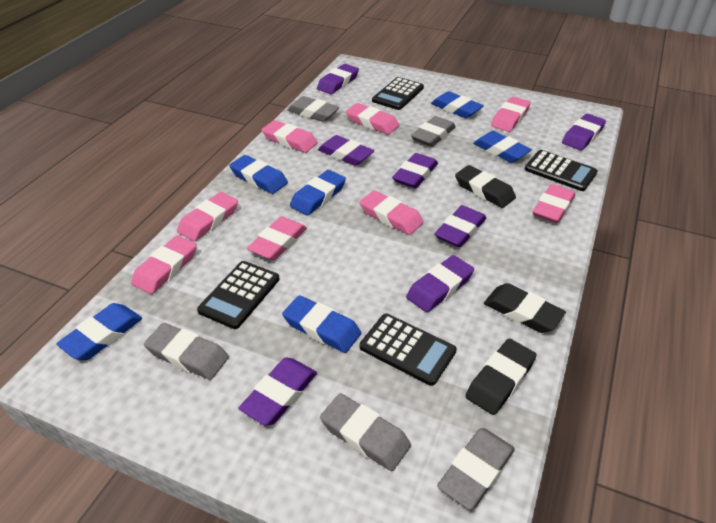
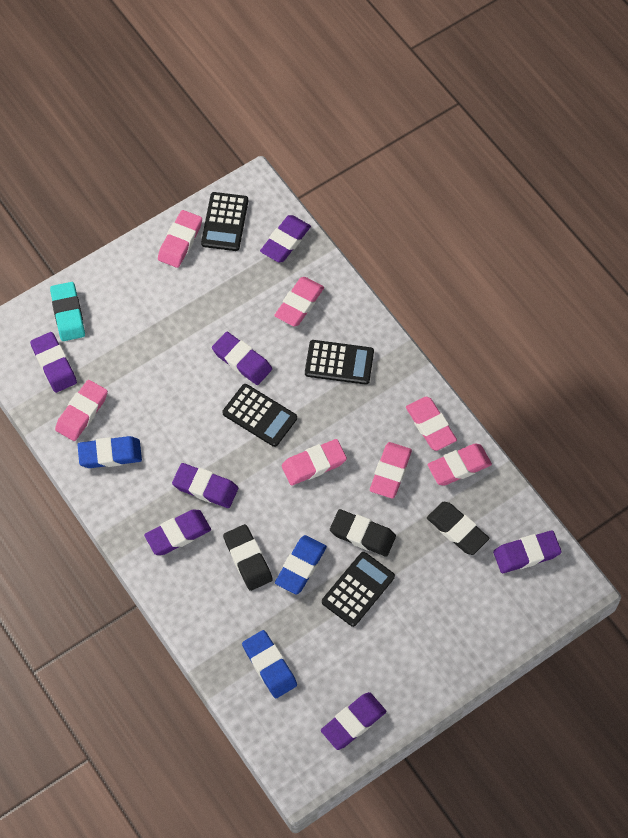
blue eraser: [56,303,142,360] [229,155,288,194] [282,295,361,353] [290,170,346,215] [431,91,484,118] [473,131,532,163] = 6 -> [77,436,142,468] [242,630,297,698] [275,535,327,595] = 3
grey eraser: [144,323,229,380] [287,96,340,122] [320,393,411,471] [411,116,456,147] [437,428,515,510] = 5 -> none = 0
pink eraser: [131,235,197,294] [177,192,238,241] [247,216,307,261] [262,120,318,153] [346,103,399,135] [360,190,424,235] [491,97,531,132] [533,184,575,223] = 8 -> [55,380,108,441] [158,210,202,268] [274,277,324,327] [282,439,347,486] [370,442,412,499] [406,397,457,451] [428,444,492,486] = 7
turquoise eraser: none = 0 -> [50,282,85,341] = 1

